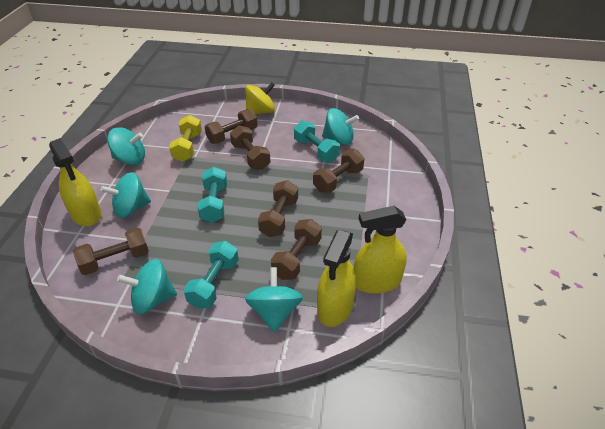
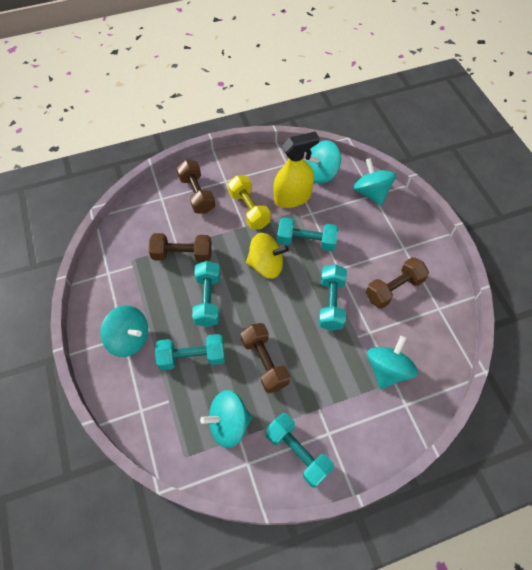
brown dumbbell: [73,227,149,275] [205,109,257,144] [230,125,270,170] [258,180,298,237] [271,219,322,280] [313,149,364,193] = 6 -> [149,233,212,262] [177,160,215,214] [241,323,290,393] [366,257,429,309] = 4
turquoise dumbbell: [184,241,239,309] [198,167,227,223] [294,121,340,162] = 3 -> [155,334,225,370] [192,261,220,327] [265,413,334,488] [277,217,338,252] [319,264,347,331] = 5
yellow spray bottle: [49,138,101,226] [317,230,356,327] [354,206,407,294] = 3 -> [274,132,319,208] = 1

